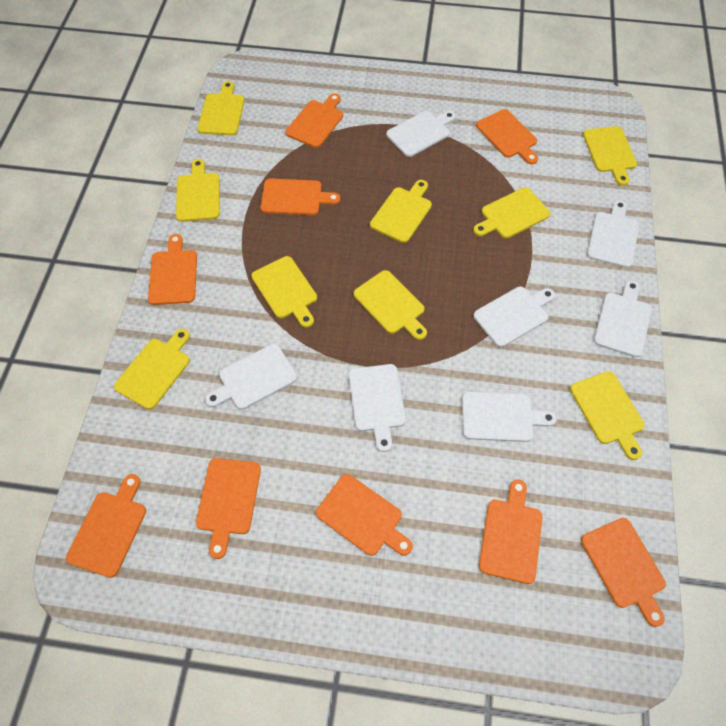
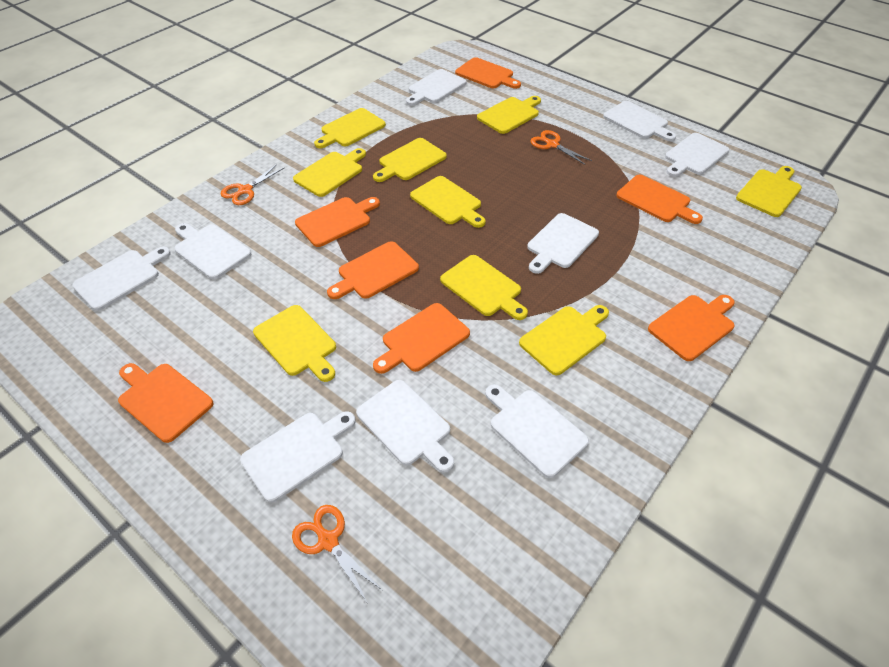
orange cutting board: [66,474,146,578] [148,234,197,305] [196,458,261,559] [261,178,340,215] [286,93,343,148] [316,474,413,556] [476,109,538,164] [479,479,542,584] [581,518,666,627] = 9 -> [118,363,214,443] [295,197,380,247] [327,241,419,299] [373,303,470,374] [455,57,521,89] [616,175,703,224] [648,295,735,361] = 7
orange scissors: none = 0 -> [221,164,284,205] [292,505,382,602] [530,130,592,165] = 3
white cutting board: [205,344,297,410] [349,364,406,452] [386,111,456,157] [462,391,557,442] [474,287,555,347] [587,200,639,268] [594,280,652,357] = 7 -> [72,247,171,311] [174,223,251,279] [240,411,356,503] [356,380,454,473] [406,69,467,106] [485,384,589,478] [527,213,599,274] [603,101,676,141] [665,133,729,177] = 9

